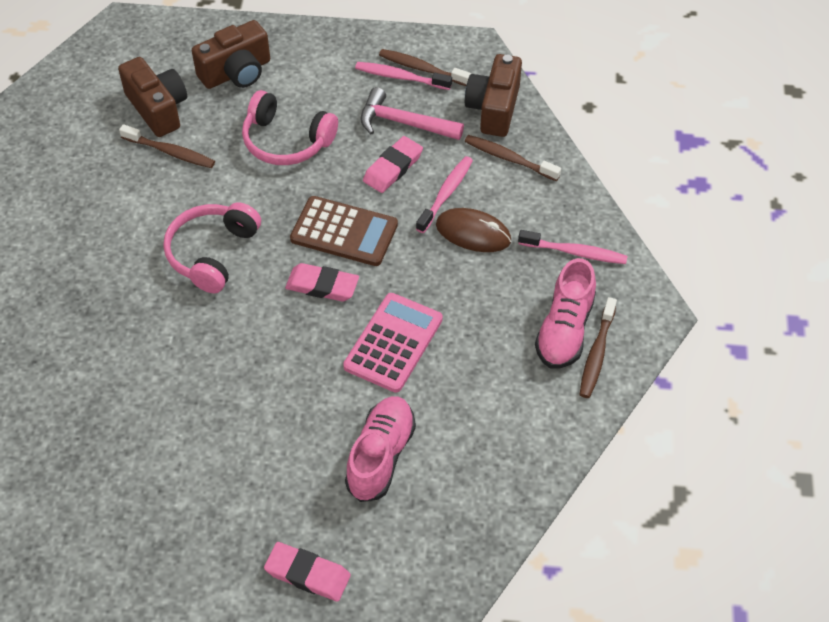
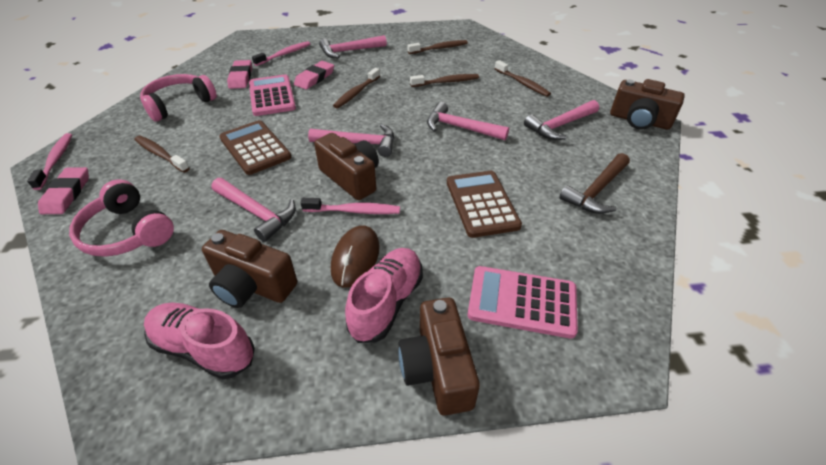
brown calculator: [290,196,398,266] = 1 -> [219,120,291,175] [447,171,522,238] = 2
brown camera: [118,57,187,137] [192,20,270,89] [465,54,522,137] = 3 -> [202,230,297,308] [314,133,379,200] [398,298,480,416] [610,79,685,130] = 4
brown hammer: none = 0 -> [559,153,630,214] = 1
brown toothbrush: [119,124,215,168] [379,49,471,86] [465,135,561,181] [580,297,617,398] = 4 -> [134,136,190,173] [333,68,380,108] [408,40,468,54] [410,74,479,87] [495,60,551,97] = 5
pink calculator: [343,293,443,393] = 1 -> [249,75,296,116] [468,266,578,339] = 2
pink hammer: [361,87,464,140] = 1 -> [211,178,296,242] [308,124,394,157] [319,35,387,58] [427,102,509,141] [524,100,599,140] = 5

